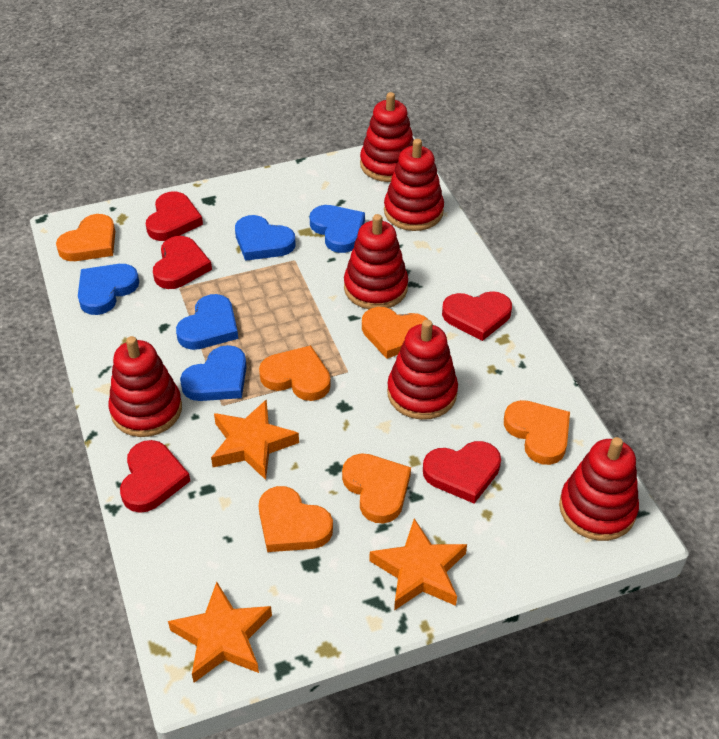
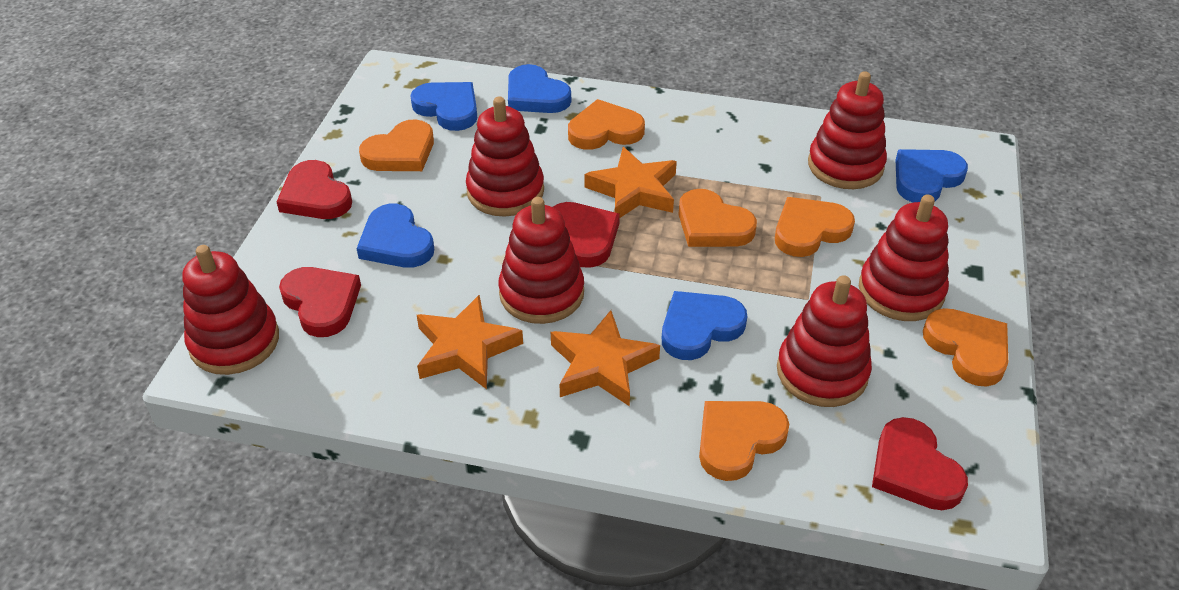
red heart: [120,440,190,513] [146,191,203,241] [153,236,212,289] [423,441,501,504] [442,291,512,341] = 5 -> [277,160,352,219] [279,267,361,337] [553,202,620,268] [872,417,968,510] = 4

